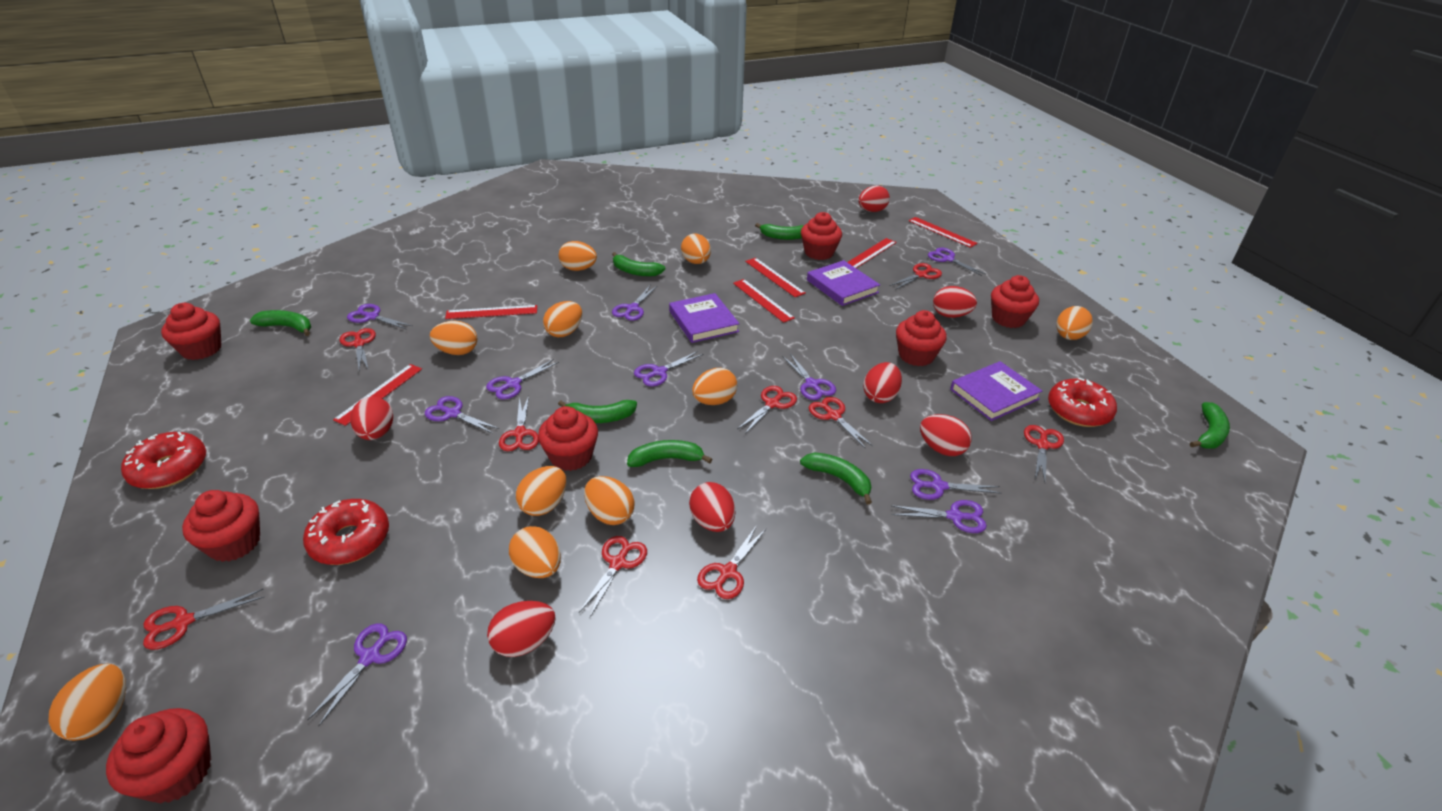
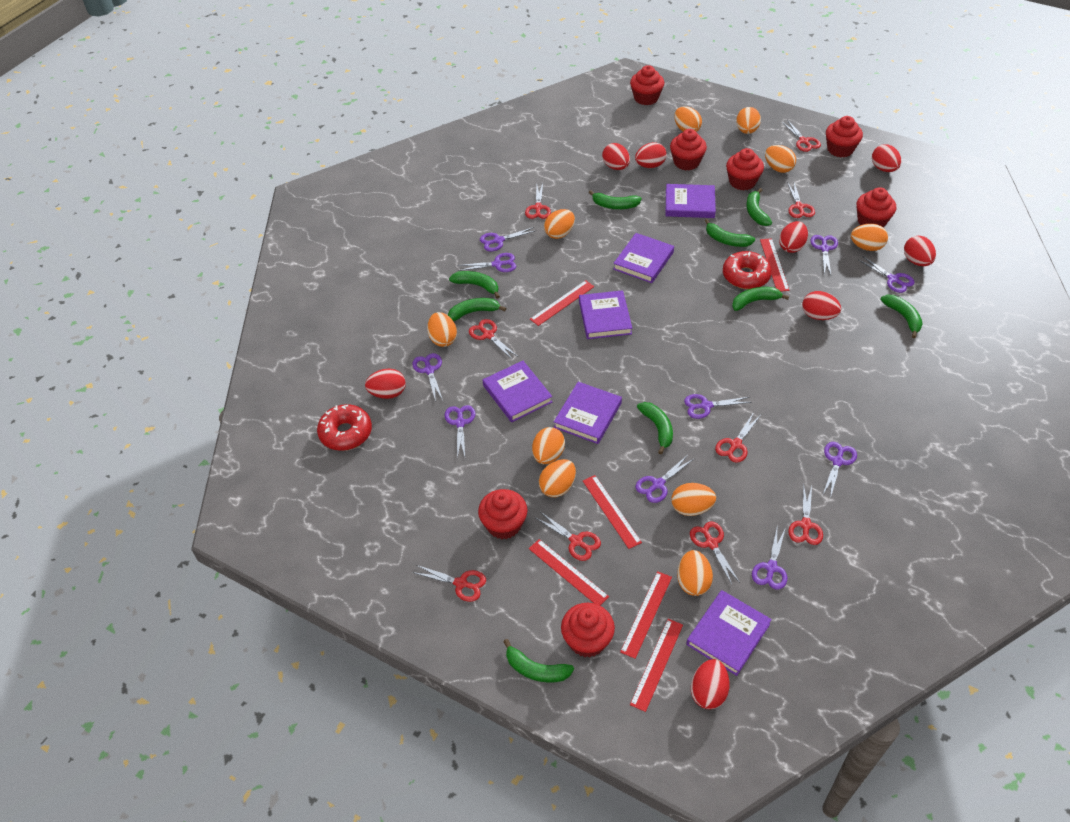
green banana: [250,310,311,336] [558,400,637,423] [612,252,665,276] [627,440,712,467] [755,223,804,240] [800,452,872,505] [1190,402,1230,449] = 7 -> [448,298,506,321] [449,271,500,299] [503,639,574,683] [588,190,642,209] [637,402,673,454] [705,219,755,247] [732,287,789,311] [746,188,772,226] [881,294,923,338] = 9
purple book: [669,293,739,343] [807,260,880,306] [950,361,1042,421] = 3 -> [483,361,552,422] [554,382,622,444] [579,290,632,339] [613,233,674,283] [666,184,716,218] [686,590,772,676] = 6
red donut: [121,432,206,489] [303,499,389,565] [1048,378,1117,427] = 3 -> [317,404,372,451] [723,251,772,289] = 2
red egg: [350,397,393,440] [487,601,556,657] [689,482,735,532] [858,185,890,212] [863,362,902,403] [920,414,972,456] [933,286,977,318] = 7 -> [365,369,406,399] [602,143,630,170] [635,142,667,168] [691,659,730,709] [779,221,808,253] [802,291,841,320] [872,144,901,172] [904,236,936,266] = 8

